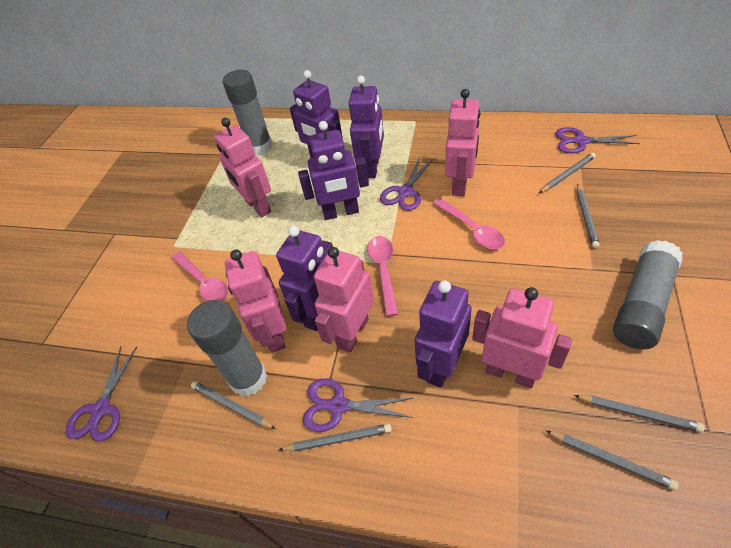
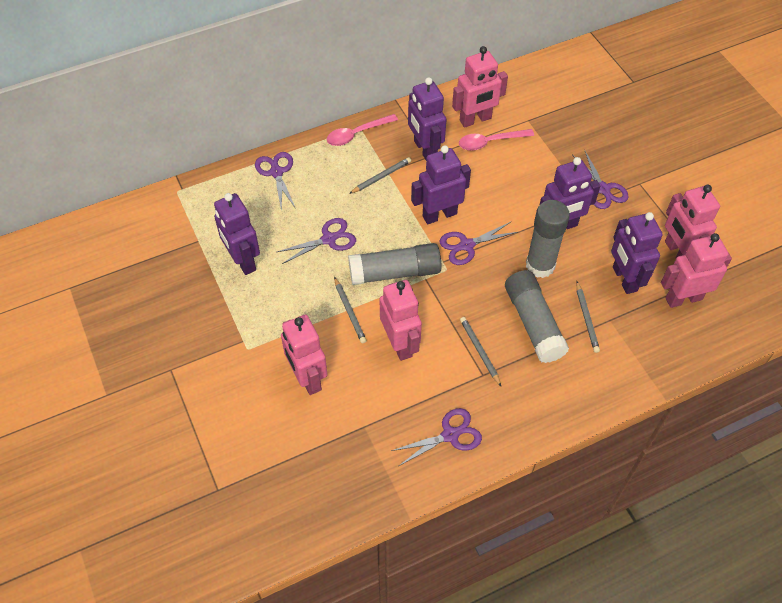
grey pencil: [191,381,276,429] [279,424,392,451] [539,153,596,193] [545,430,679,490] [574,395,705,432] [577,183,600,248] = 6 -> [334,277,366,343] [349,157,411,194] [460,317,501,386] [576,282,600,353] = 4
pink spoon: [171,252,228,301] [367,236,398,317] [433,198,505,249] = 3 -> [327,114,398,146] [459,129,534,151] = 2
purple scissors: [66,346,137,442] [303,378,413,432] [380,157,433,211] [556,127,640,153] = 4 -> [255,152,296,212] [277,218,356,264] [391,408,482,466] [440,222,518,265] [572,149,629,209] = 5

